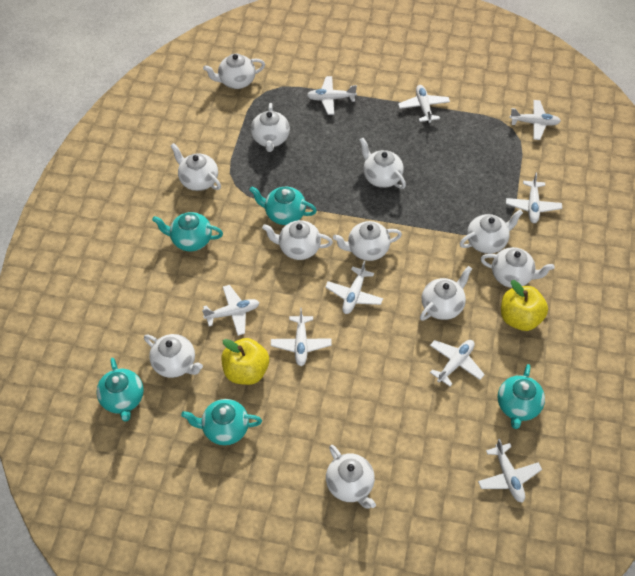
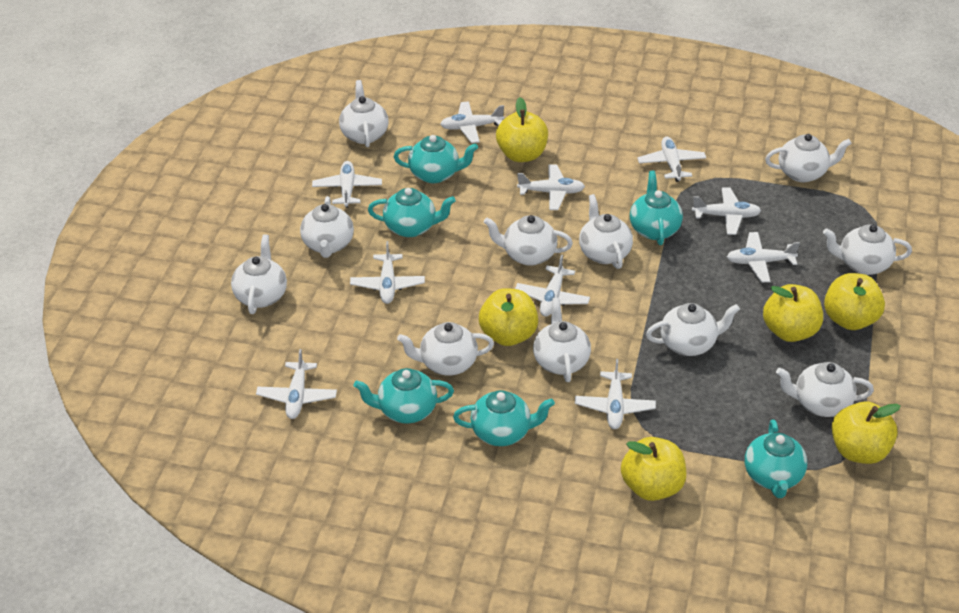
turquoise teapot: [96,358,144,422] [152,212,223,251] [181,399,262,445] [250,187,317,225] [498,364,545,429] = 5 -> [354,368,454,423] [368,188,456,237] [394,135,478,183] [453,390,555,446] [630,171,683,245] [745,420,807,498] = 6
white plane: [202,285,260,336] [271,308,332,366] [307,76,357,115] [325,261,383,314] [398,85,450,123] [430,340,485,386] [478,439,542,503] [506,173,562,223] [509,100,561,140] = 9 -> [256,349,337,419] [312,161,382,208] [350,241,425,304] [440,101,504,143] [515,255,590,317] [517,164,585,210] [575,359,656,429] [637,137,706,182] [692,187,761,235] [727,232,800,282] = 10
yellow apple: [221,338,269,385] [501,280,548,331] = 2 -> [479,288,538,346] [496,97,548,162] [621,437,686,501] [763,284,823,342] [824,273,885,330] [832,401,901,464] = 6

